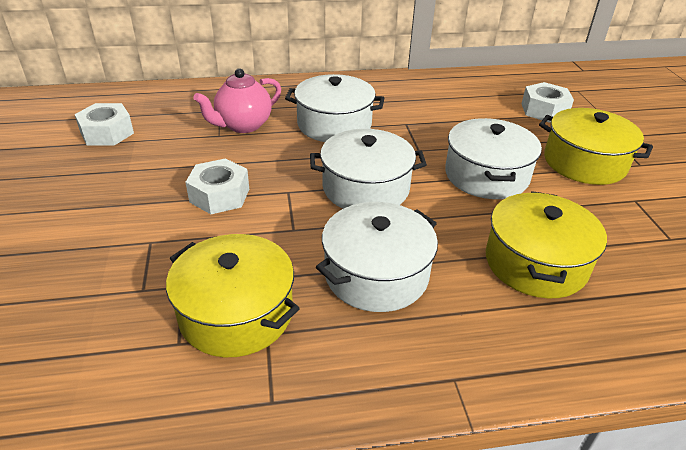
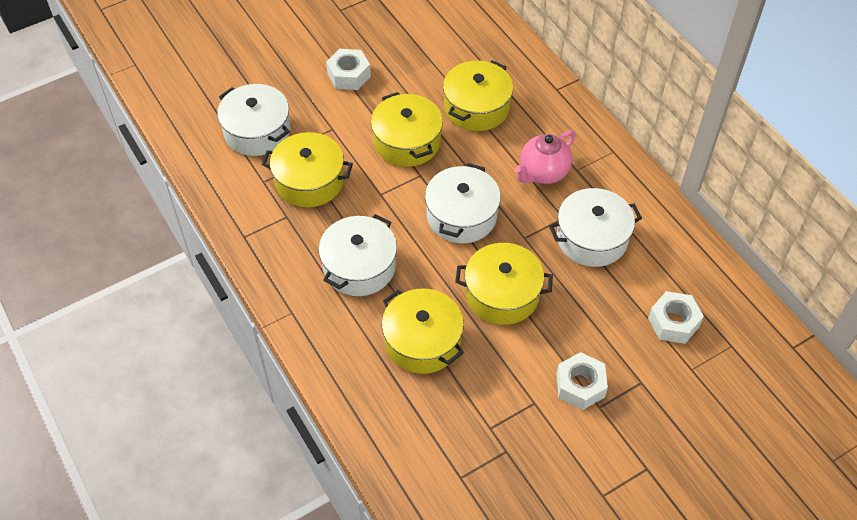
yellow pot: [166,234,300,357] [486,191,607,298] [539,108,653,185] = 3 -> [262,132,353,208] [371,92,443,167] [382,289,464,374] [443,60,513,131] [455,243,553,325] = 5

